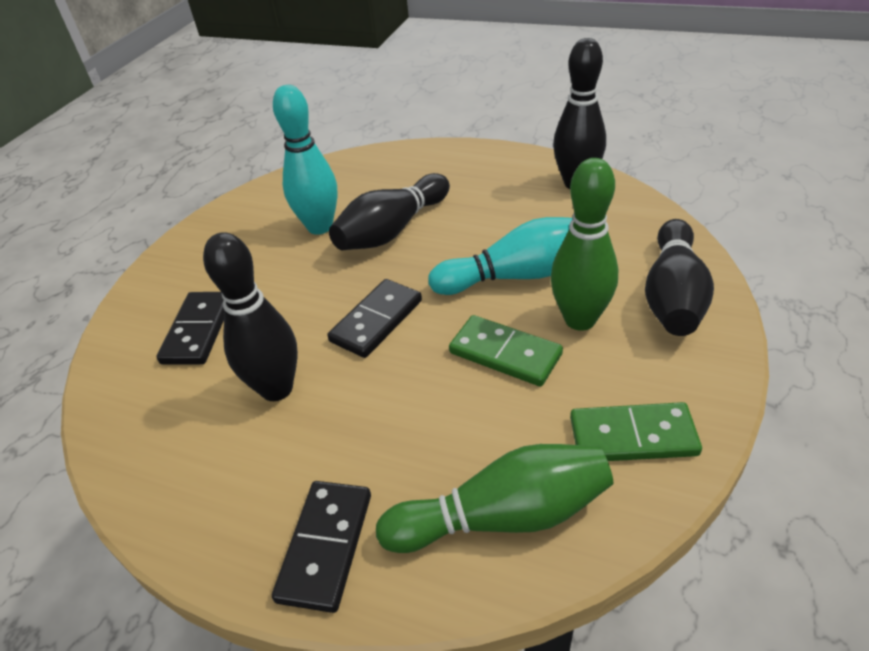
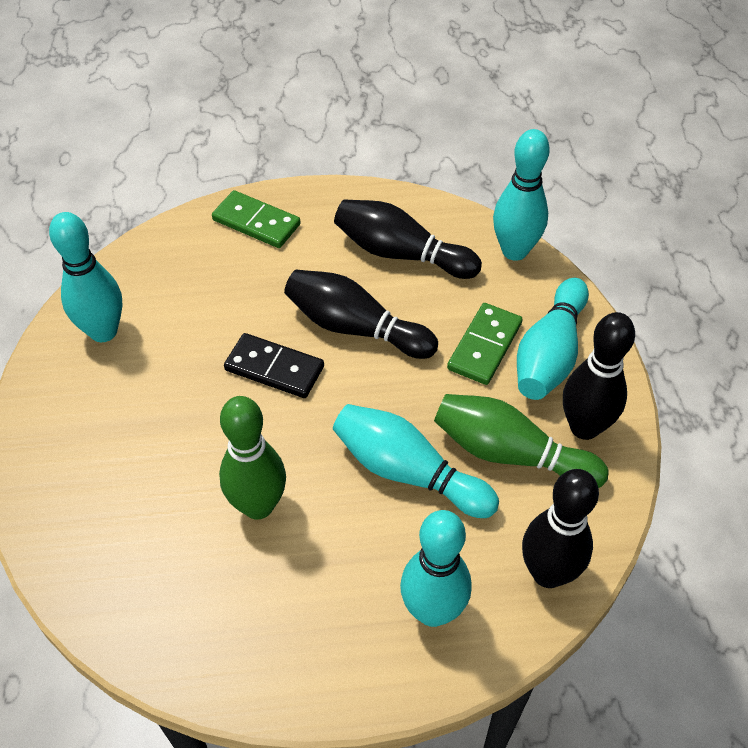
black domino: [157,292,224,364] [272,481,371,613] [327,279,422,358] = 3 -> [224,333,324,398] = 1
turquoise bowling pin: [273,85,338,235] [428,217,573,295] = 2 -> [49,212,123,342] [333,404,499,518] [400,510,472,627] [493,129,550,261] [517,278,589,400] = 5

